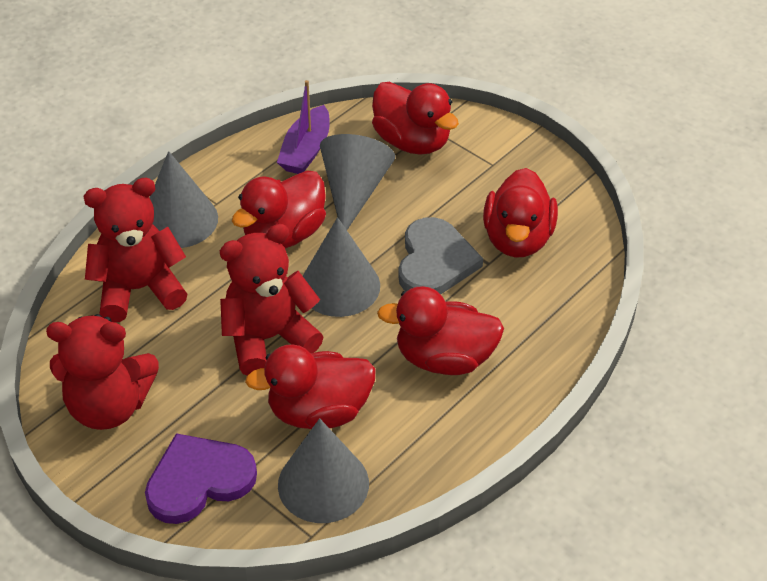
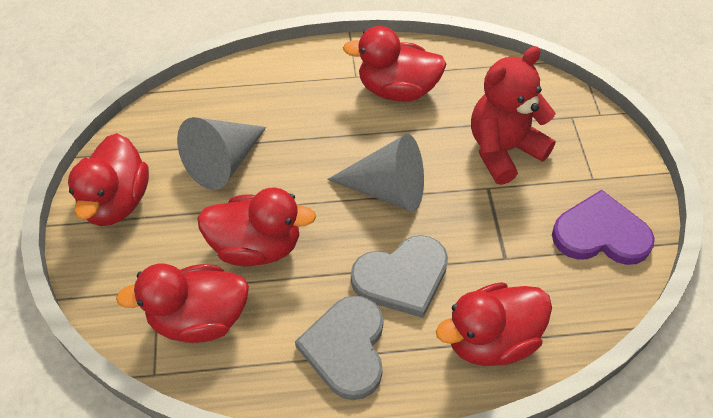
grey cone: [150,151,218,248] [278,418,369,523] [303,217,380,317] [320,134,395,230] = 4 -> [177,117,266,190] [327,134,424,212] = 2
grey heart: [398,217,483,294] = 1 -> [295,295,384,400] [351,235,448,318] = 2
purple boat: [277,80,330,174] = 1 -> none = 0
red teddy bear: [46,314,159,430] [83,178,187,322] [220,224,323,375] = 3 -> [471,46,556,185] = 1

